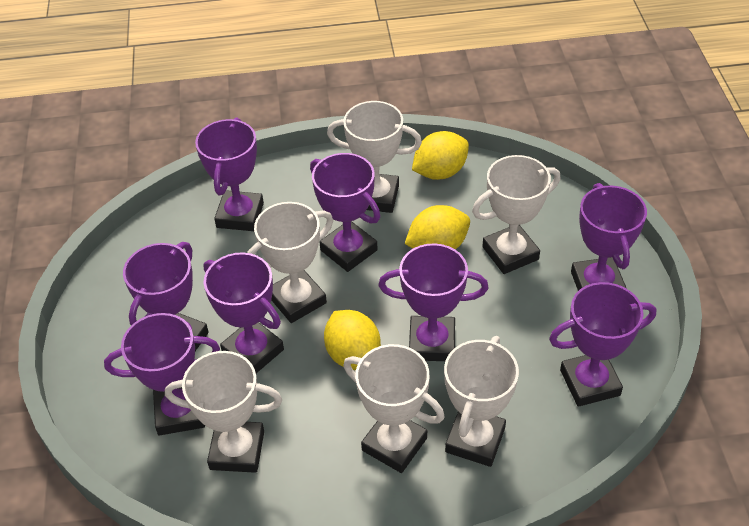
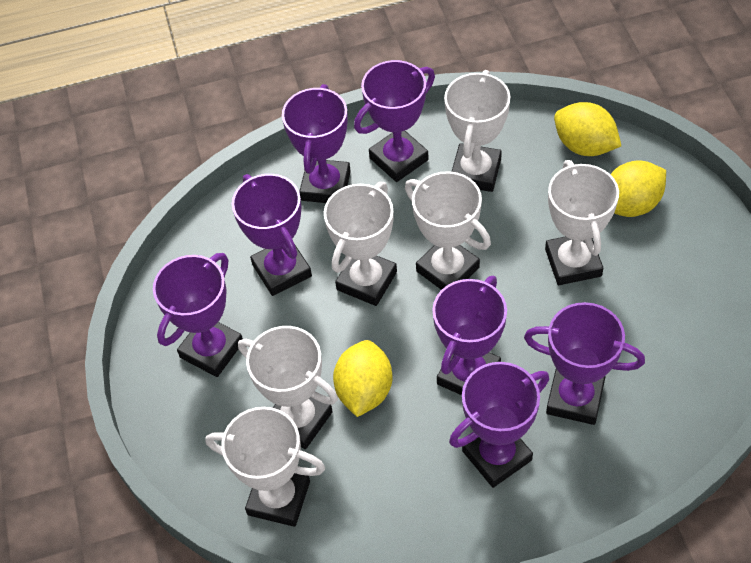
purple trophy: [104,313,220,435] [123,242,209,351] [195,118,264,231] [203,252,284,373] [310,153,380,272] [378,243,488,361] [549,282,656,407] [571,183,647,291] = 8 -> [153,253,243,377] [232,174,312,296] [282,84,351,203] [354,60,435,182] [432,275,507,395] [449,362,549,488] [524,302,645,425] = 7

